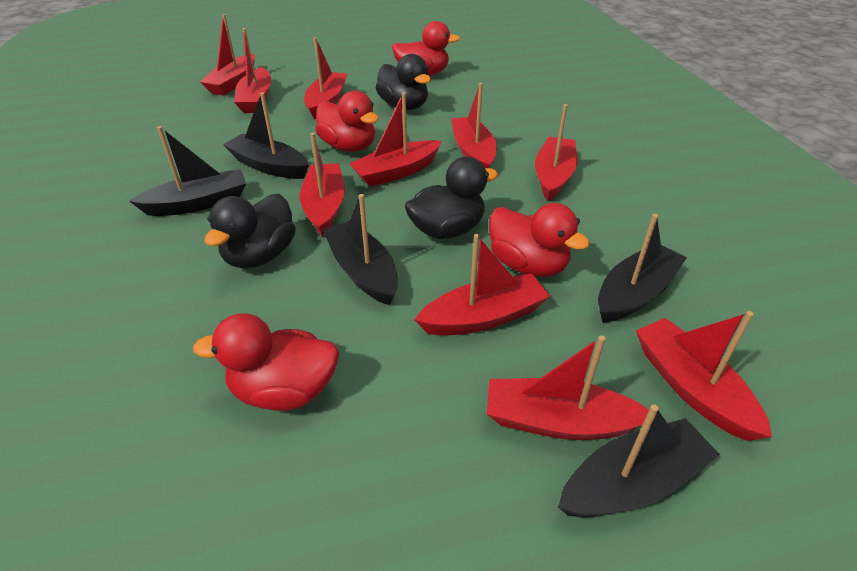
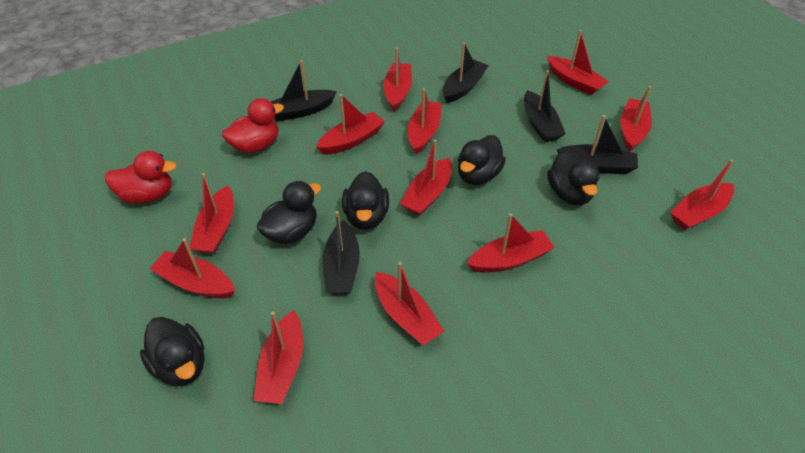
black duck: [204,193,296,269] [376,54,431,110] [405,157,498,239] = 3 -> [140,317,205,386] [257,181,321,244] [342,171,389,230] [458,135,506,185] [547,150,600,205] = 5
red boat: [200,14,255,96] [234,28,271,113] [300,133,345,236] [304,37,347,119] [349,92,442,187] [414,234,550,335] [451,83,497,168] [487,336,649,440] [535,104,578,201] [636,311,772,441] = 10 -> [149,238,235,298] [190,173,234,254] [253,310,303,404] [316,94,385,155] [375,262,445,345] [383,48,412,111] [400,139,452,216] [408,88,442,154] [467,214,555,273] [547,30,609,95] [621,86,652,152] [670,160,734,230] = 12
red duck: [193,313,339,411] [315,91,379,152] [392,21,460,76] [489,203,590,277] = 4 -> [105,151,177,203] [222,98,284,153] = 2

